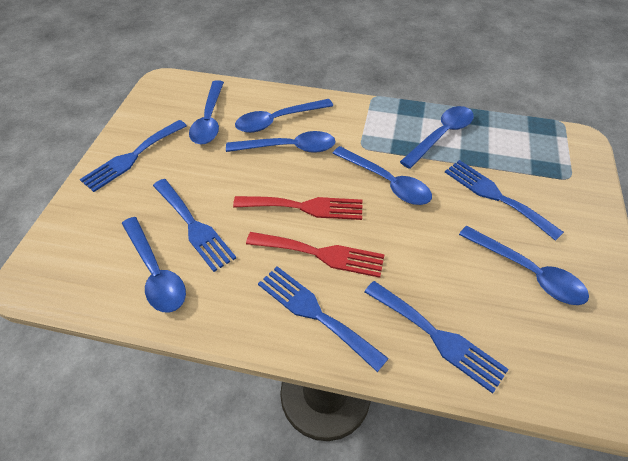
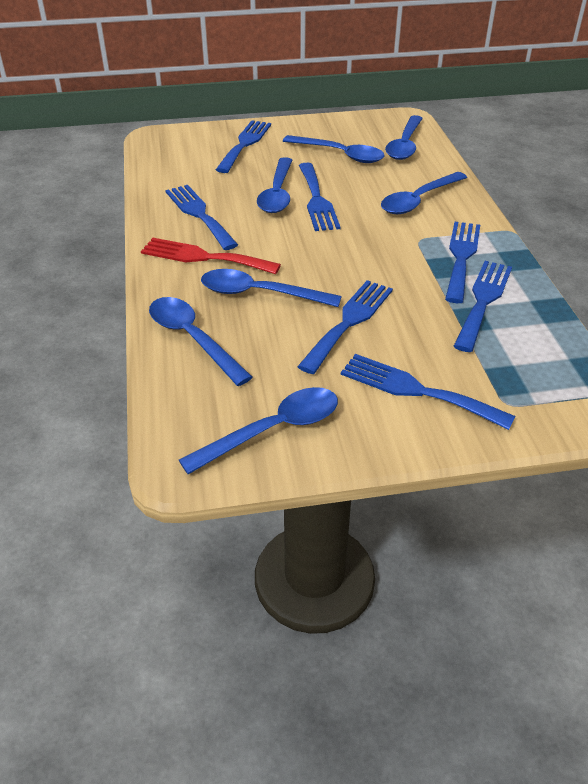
blue fork: [80,120,187,192] [153,179,236,272] [258,266,389,372] [364,281,509,394] [445,160,564,241] = 5 -> [165,185,238,250] [216,121,271,173] [297,280,393,374] [299,163,341,231] [341,354,516,430] [445,222,480,303] [453,261,512,352] = 7
red fork: [233,196,362,220] [246,232,385,278] = 2 -> [141,238,281,274] = 1

